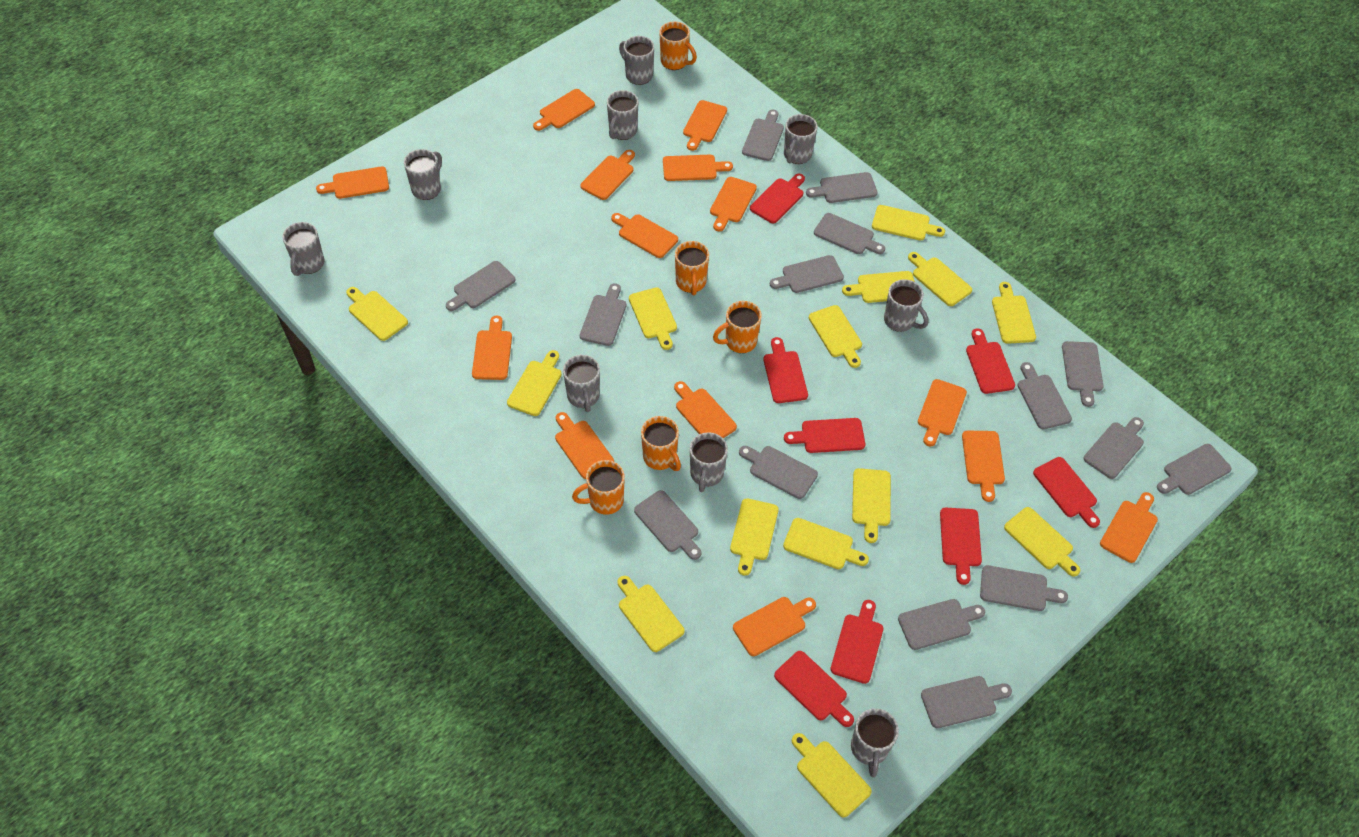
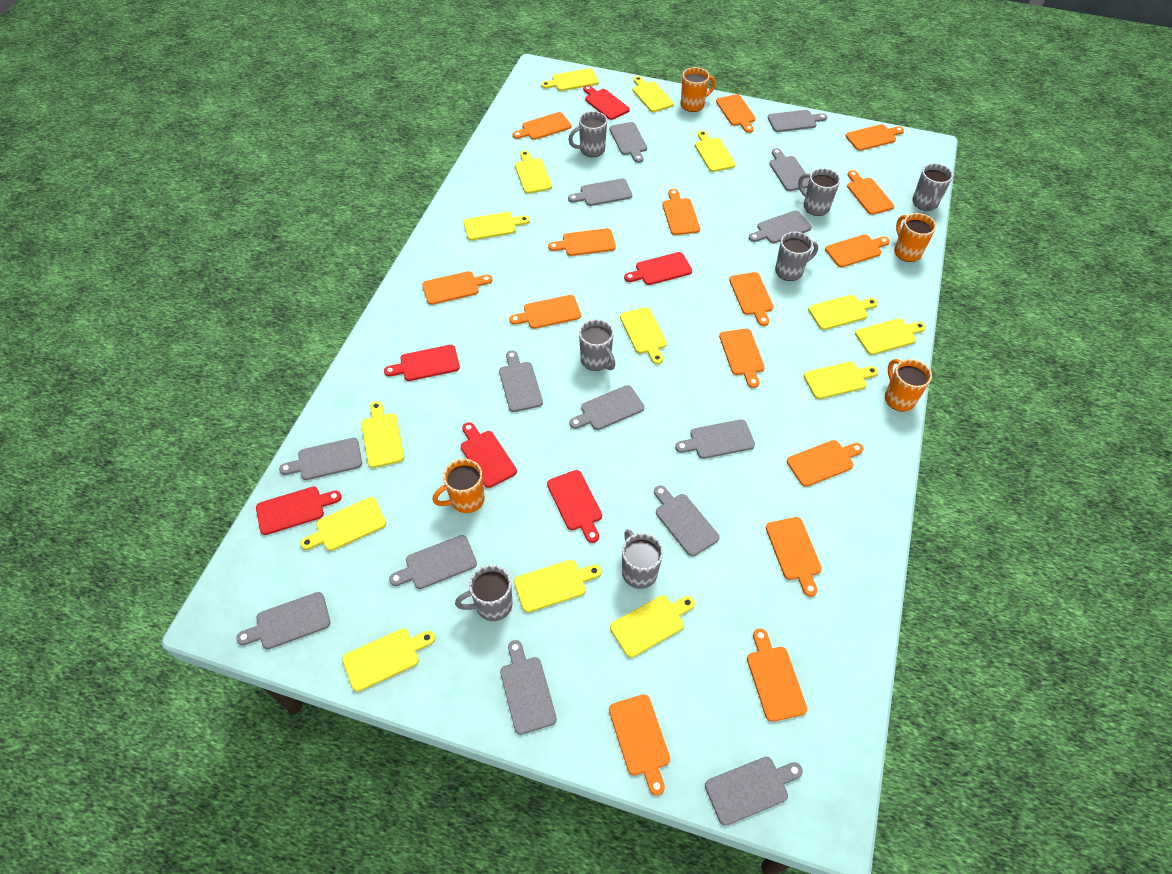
grey cutting board: [446,261,516,311] [580,283,626,346] [634,490,702,560] [739,446,818,499] [742,110,784,161] [770,255,844,293] [806,172,878,203] [814,213,885,254] [898,599,985,650] [921,676,1012,728] [980,565,1068,611] [1017,362,1072,429] [1062,341,1104,407] [1084,417,1144,479] [1157,444,1232,495] = 15 -> [236,592,330,649] [279,438,362,480] [389,535,477,589] [499,350,543,412] [500,640,557,735] [568,178,632,206] [570,385,644,430] [609,122,647,163] [654,485,719,556] [675,419,755,459] [705,757,803,826] [749,210,812,243] [768,110,827,132] [769,148,809,191] = 14
grey mug: [282,222,325,276] [404,149,442,200] [563,355,600,412] [607,90,638,140] [619,36,654,85] [690,432,728,492] [784,114,818,164] [851,708,899,777] [884,279,928,332] = 9 -> [455,565,513,621] [568,111,607,157] [579,319,616,371] [622,529,663,589] [775,232,818,281] [798,168,840,216] [912,163,953,211] = 7
orange cutting board: [316,166,389,199] [472,316,512,380] [533,89,595,131] [555,412,614,479] [580,150,635,200] [611,213,678,258] [663,155,733,181] [674,381,737,438] [683,100,727,151] [710,177,757,231] [733,597,816,656] [918,379,967,447] [962,431,1005,502] [1100,492,1158,563] = 14 -> [422,271,493,305] [509,295,581,329] [513,112,571,140] [548,228,616,256] [609,694,670,796] [662,189,700,235] [716,94,756,133] [719,329,765,388] [729,272,774,326] [747,629,807,722] [766,517,822,597] [787,440,863,487] [825,234,890,267] [846,124,904,151] [847,170,894,215] = 15
orange mug: [572,460,625,515] [641,416,681,471] [659,21,697,70] [675,241,709,296] [713,301,762,353] = 5 -> [432,459,485,513] [681,67,715,112] [885,359,932,412] [894,213,936,262] = 4
red cutting board: [750,174,805,223] [763,337,808,403] [774,651,854,727] [784,418,865,453] [831,600,883,684] [940,508,982,585] [966,328,1015,394] [1033,457,1100,528] = 8 -> [256,487,342,535] [384,345,460,381] [461,422,517,488] [547,470,602,543] [583,85,630,120] [624,252,692,285] = 6

